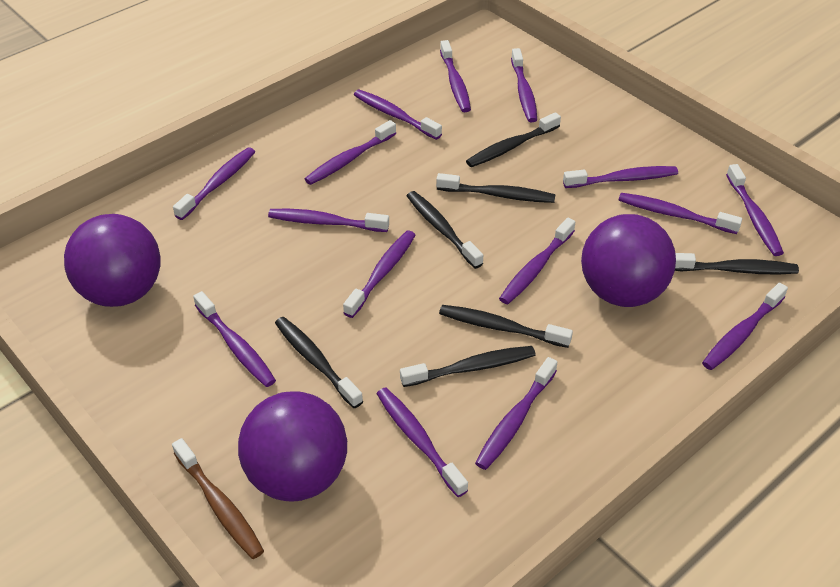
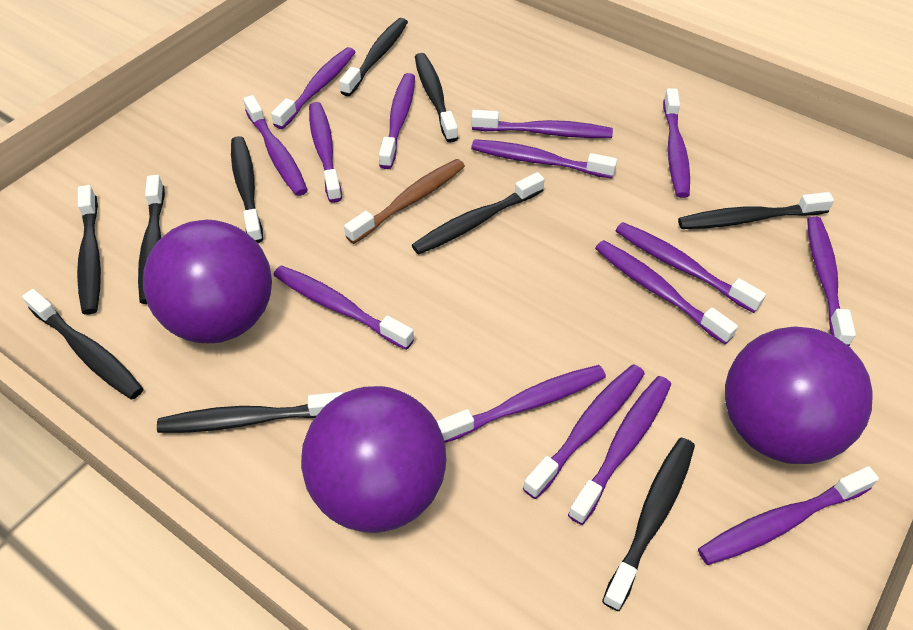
black toothbrush: [275,317,363,408] [400,346,536,387] [407,191,483,269] [436,173,555,203] [439,305,573,348] [466,112,561,167] [675,253,799,275] = 7 -> [22,289,144,399] [77,185,101,315] [138,175,165,304] [157,392,343,433] [231,136,263,243] [339,18,408,96] [412,172,544,255] [415,53,458,142] [602,438,695,611] [678,192,834,229] = 10

